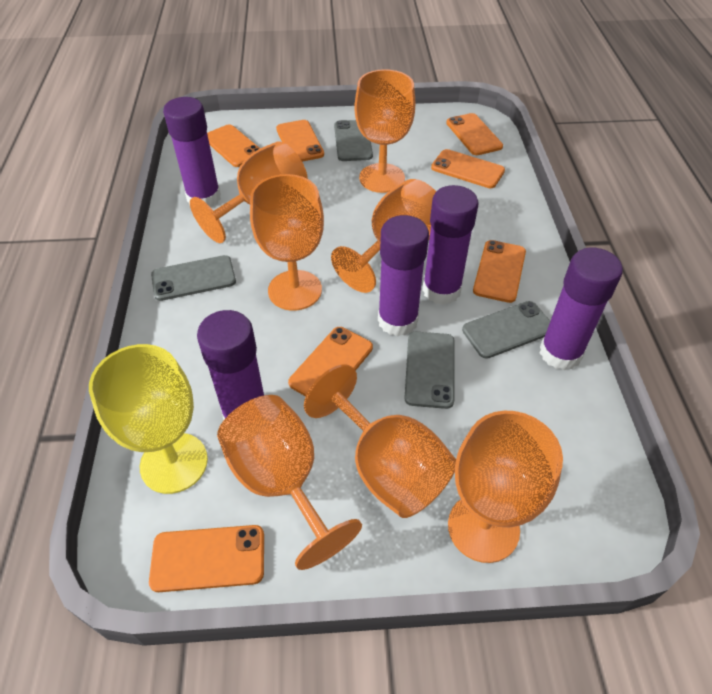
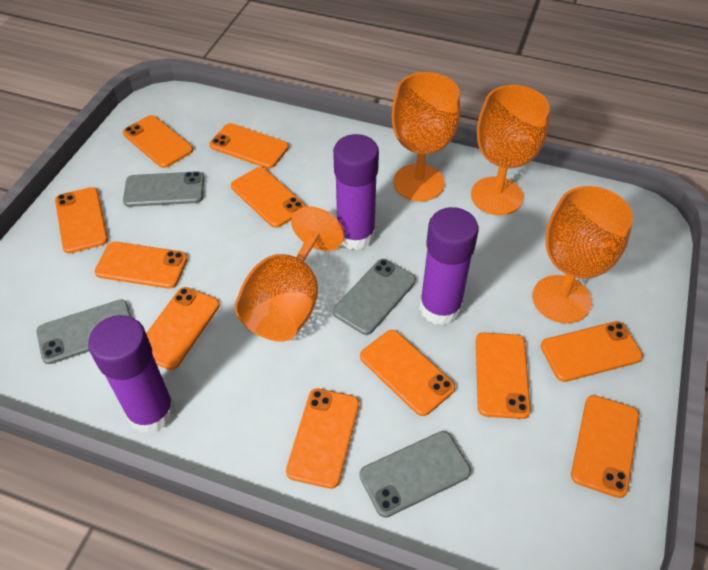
orange goblet: [190,141,308,243] [217,395,362,570] [250,174,324,311] [304,365,456,518] [331,179,436,293] [354,69,415,193] [448,411,563,563] = 7 -> [234,206,344,342] [392,72,460,201] [471,85,550,215] [532,186,633,323] = 4
orange phone: [149,525,264,592] [207,124,260,167] [276,120,324,162] [288,327,373,397] [431,149,505,188] [446,113,503,155] [473,240,526,303] = 7 -> [55,187,108,253] [95,242,188,289] [123,115,193,168] [146,287,220,370] [210,123,289,169] [231,167,306,228] [286,388,359,489] [360,330,455,416] [476,333,531,419] [541,321,643,382] [571,395,639,498] = 11
purple glue stick: [163,97,221,207] [197,310,264,420] [378,215,429,336] [422,185,478,305] [540,248,623,370] = 5 -> [88,315,175,434] [333,134,379,250] [419,207,479,325] = 3
yellow goblet: [89,344,208,494] = 1 -> none = 0

